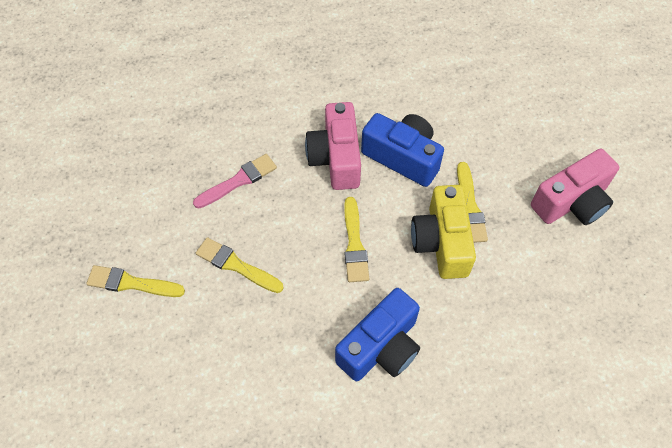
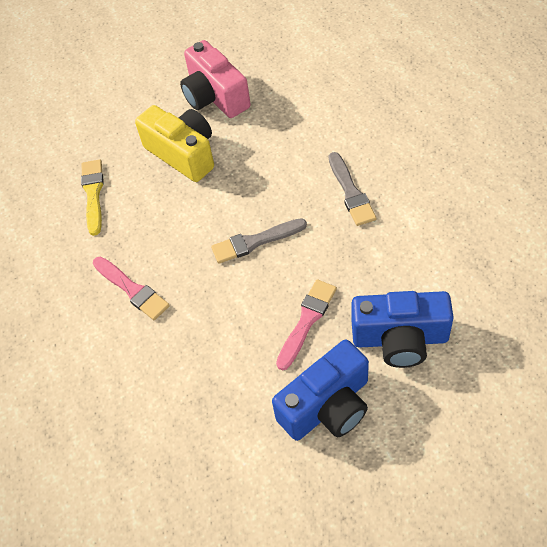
grey brush: none = 0 -> [211,218,307,264] [329,152,376,226] = 2
pink brush: [193,154,277,208] = 1 -> [93,257,170,320] [276,279,337,370] = 2
pink camera: [305,102,361,190] [531,149,619,225] = 2 -> [180,40,251,118] = 1
yellow brush: [87,265,185,297] [196,237,284,293] [344,197,369,282] [457,162,488,243] = 4 -> [81,160,104,236] = 1

